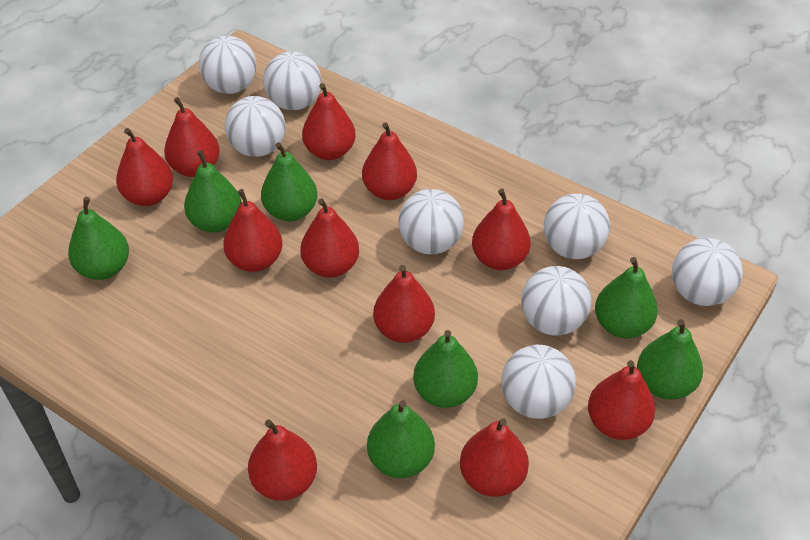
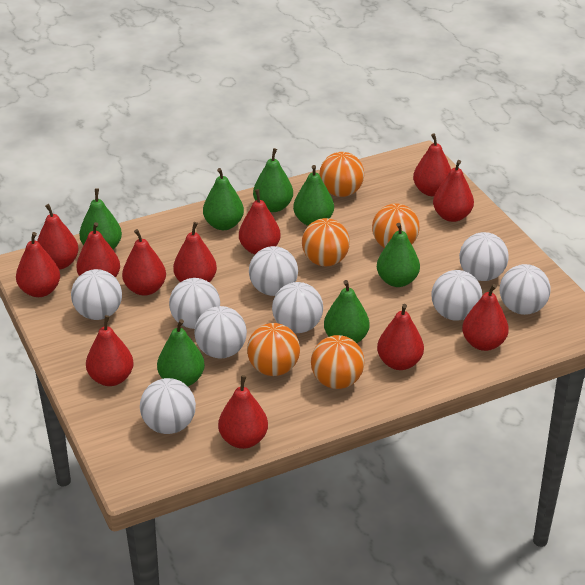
orange ball: none = 0 -> [247,323,300,376] [302,218,350,266] [311,335,365,389] [319,152,364,197] [372,203,420,248] = 5
red pear: [116,128,173,206] [164,97,220,177] [223,189,282,272] [248,419,317,501] [300,199,359,278] [302,83,356,160] [362,122,417,200] [373,265,435,343] [460,418,529,497] [472,189,531,270] [588,360,655,440] = 11 -> [16,232,60,297] [37,204,79,270] [76,222,120,278] [86,315,134,386] [122,229,166,296] [173,222,217,282] [218,375,268,449] [239,189,281,254] [377,304,424,370] [413,133,451,196] [433,160,474,222] [462,284,509,351] = 12
white ball: [199,36,256,94] [225,96,285,157] [263,51,322,110] [398,189,464,255] [501,345,576,419] [521,266,591,336] [544,194,610,259] [672,238,743,306] = 8 -> [71,269,122,320] [140,378,196,434] [169,278,220,329] [194,306,247,358] [249,246,298,296] [272,282,323,333] [432,270,482,321] [459,232,509,281] [500,264,550,315] = 9

